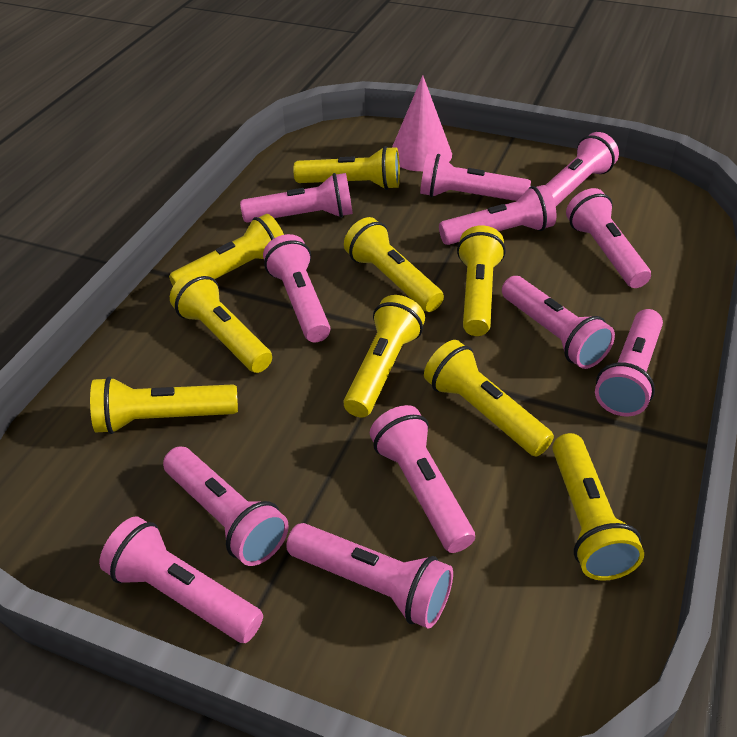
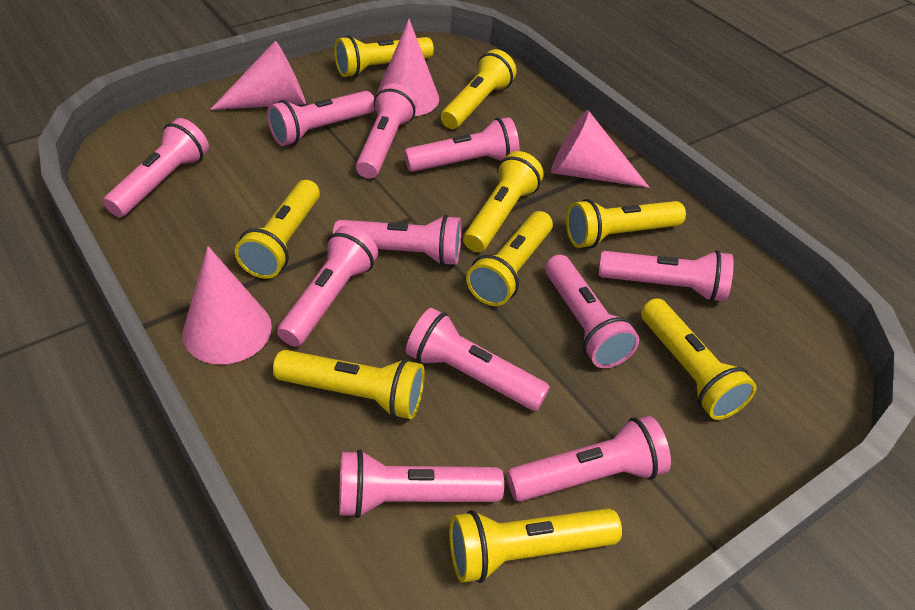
pink cone: [392,75,452,171] = 1 -> [182,246,272,364] [210,41,306,110] [376,19,439,116] [551,110,650,188] = 4
pink flashlight: [99,516,263,643] [163,447,289,566] [240,173,353,223] [263,234,331,342] [286,523,453,629] [370,405,475,553] [420,154,531,201] [439,185,556,245] [502,276,615,369] [545,132,619,206] [566,188,651,288] [595,309,663,417] = 12 -> [103,118,209,217] [267,91,375,146] [277,226,378,347] [333,215,461,266] [339,450,504,518] [356,83,417,179] [404,117,519,172] [406,308,550,411] [507,416,671,502] [545,255,639,368] [598,250,734,302] = 11

